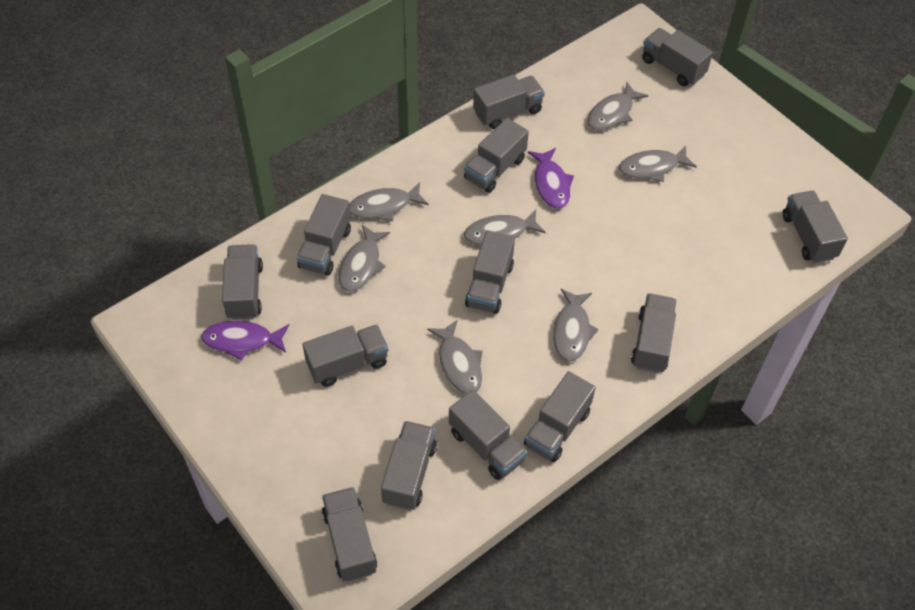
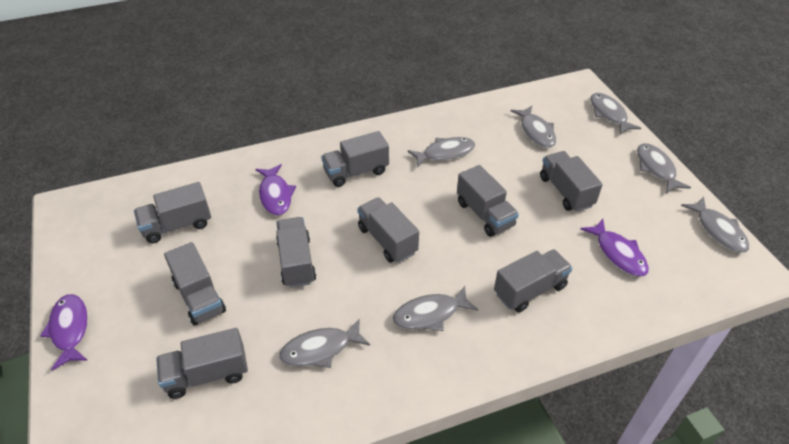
grey truck: [222,244,263,320] [297,194,351,276] [303,325,389,387] [322,487,377,582] [381,421,437,510] [449,390,527,480] [464,118,529,193] [465,230,515,314] [473,74,545,129] [524,371,596,462] [631,293,677,373] [642,28,713,86] [783,191,848,263] = 13 -> [134,182,211,243] [156,328,248,399] [164,242,226,326] [276,217,316,288] [321,131,389,187] [357,197,419,263] [457,165,519,237] [494,249,573,313] [540,151,603,212] = 9
purple fish: [201,321,289,361] [528,148,574,209] = 2 -> [40,294,88,370] [256,164,296,215] [581,219,649,277] = 3

